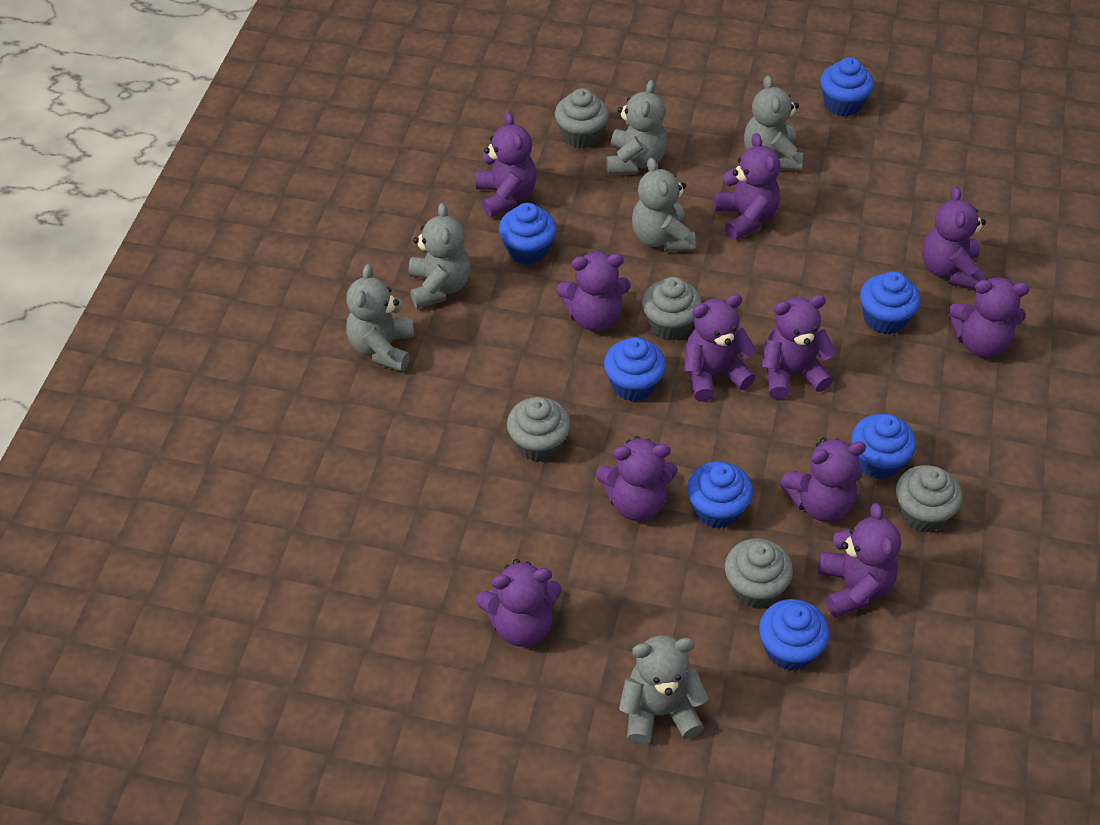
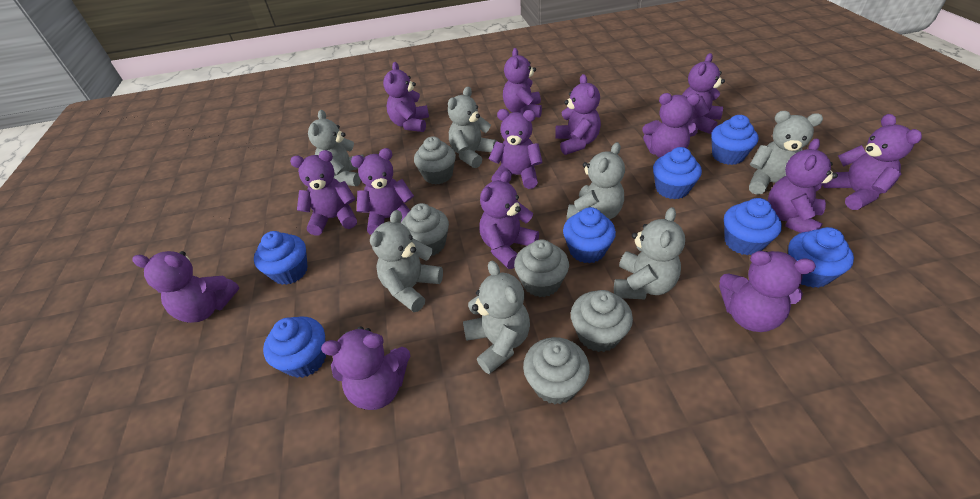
grey teddy bear: [346,264,414,372] [408,203,471,309] [606,80,667,175] [619,635,709,745] [632,157,696,252] [744,75,803,171] = 6 -> [308,110,364,186] [370,210,443,312] [448,87,497,168] [463,261,530,374] [567,142,625,220] [614,207,685,299] [749,111,823,195] = 7
purple teddy bear: [476,112,537,218] [476,559,562,647] [557,252,631,331] [596,436,677,521] [684,294,756,402] [714,133,780,240] [762,295,836,399] [780,438,866,522] [818,503,901,618] [922,187,986,289] [949,277,1029,357] = 11 -> [132,251,239,323] [290,150,357,236] [321,326,411,410] [351,148,414,235] [383,62,429,132] [479,170,539,269] [489,109,543,189] [503,48,542,118] [555,74,601,155] [642,93,700,158] [682,53,725,134] [719,251,816,332] [768,138,838,233] [822,114,922,210] = 14

